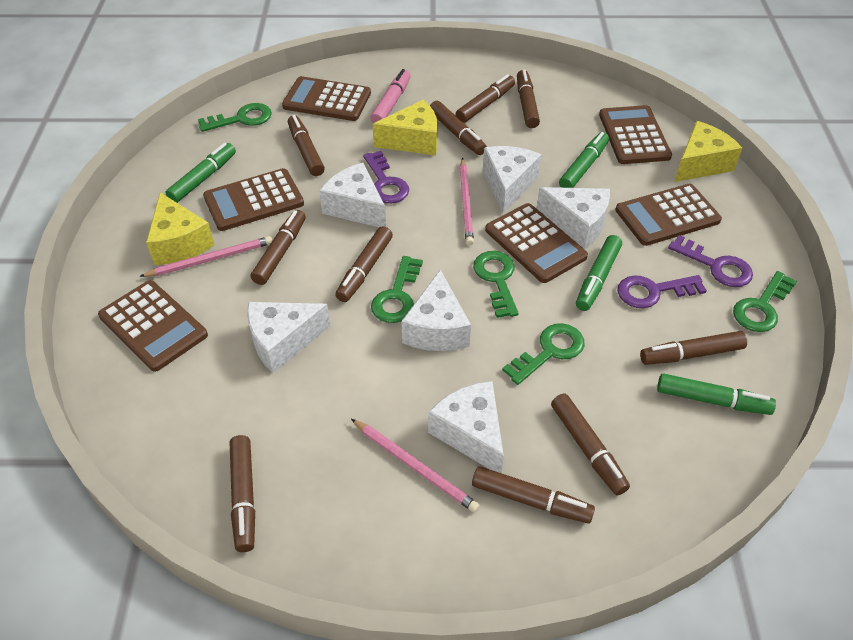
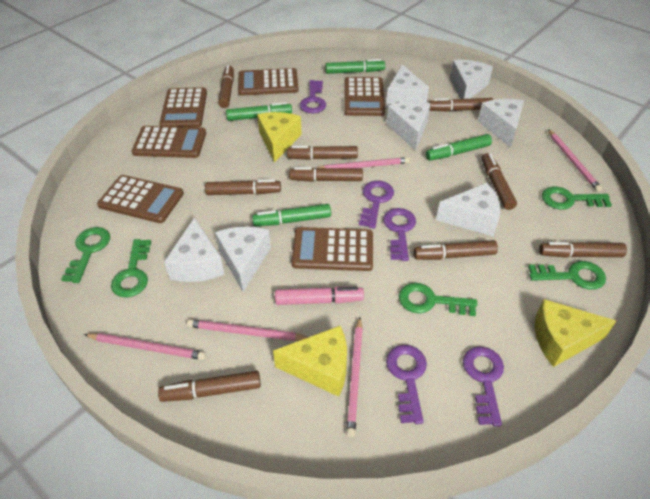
brown marker: [230,435,255,552] [251,210,306,285] [288,115,325,176] [335,226,393,302] [430,101,487,155] [455,74,515,123] [472,466,595,523] [517,69,540,128] [551,394,630,495] [640,331,747,365] = 10 -> [158,371,261,402] [205,179,281,195] [218,65,234,108] [287,146,358,160] [289,167,363,182] [414,240,498,260] [429,98,493,112] [482,153,517,210] [539,242,627,258] = 9
pink pencil: [139,236,273,277] [351,419,480,513] [460,158,474,245] = 3 -> [84,333,206,360] [187,319,308,341] [314,157,410,169] [346,317,363,437] [548,129,602,192] = 5
purple key: [363,151,409,203] [617,275,707,308] [668,235,753,287] = 3 -> [300,80,326,113] [359,181,394,229] [383,208,416,261] [386,345,427,424] [463,346,504,427] = 5
white cheese: [247,302,330,373] [319,163,386,227] [401,270,471,351] [428,381,504,473] [483,146,542,214] [537,187,610,249] = 6 -> [164,217,224,282] [215,226,271,292] [386,64,429,107] [386,101,431,151] [436,183,501,236] [450,60,493,99] [478,99,524,148] = 7

